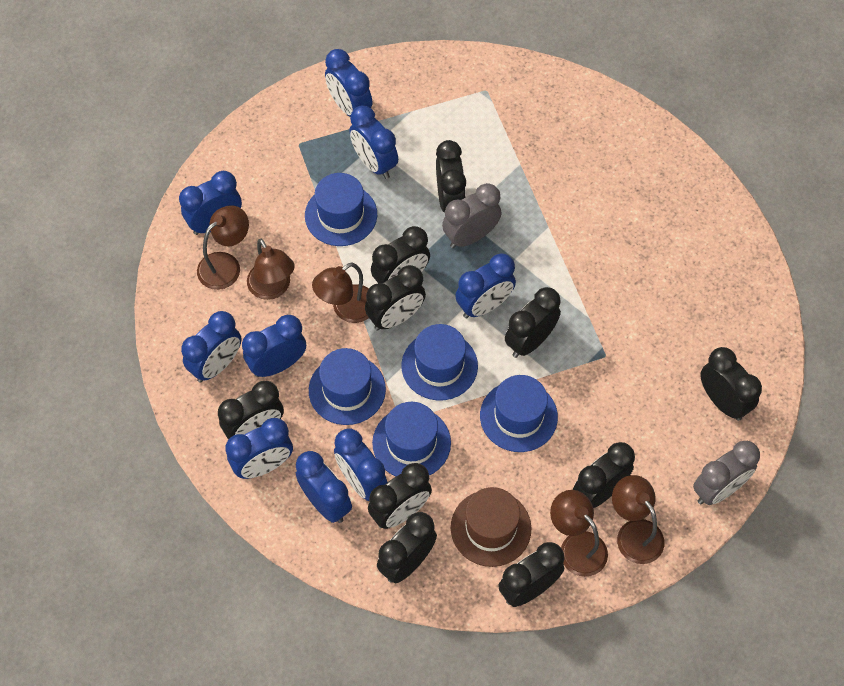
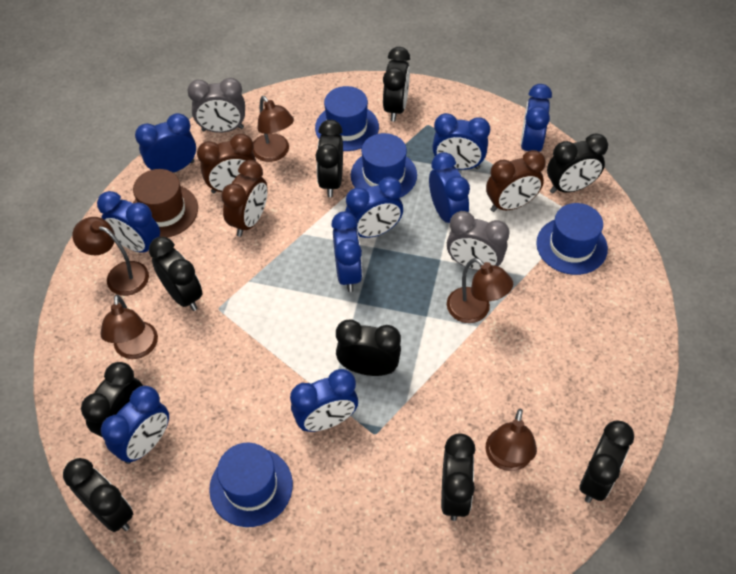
black clock: [218,381,284,440] [365,265,426,331] [368,463,432,529] [371,226,430,283] [377,512,437,583] [436,140,466,212] [498,542,564,607] [505,287,561,358] [573,442,635,508] [700,347,762,421] = 10 -> [63,458,133,532] [81,362,143,437] [149,237,202,311] [316,120,343,197] [336,320,401,376] [383,47,410,122] [441,433,475,521] [547,133,608,194] [579,420,634,503] = 9
blue hat: [305,173,377,246] [309,348,386,425] [372,402,451,476] [402,324,478,400] [480,375,558,452] = 5 -> [209,443,293,527] [315,86,379,151] [351,133,417,198] [536,203,608,275] = 4
brown clock: none = 0 -> [197,134,256,193] [221,160,268,237] [486,150,546,212] = 3

